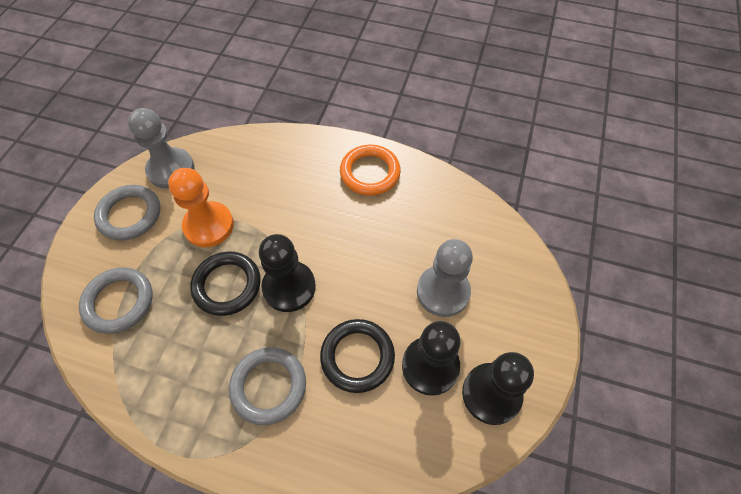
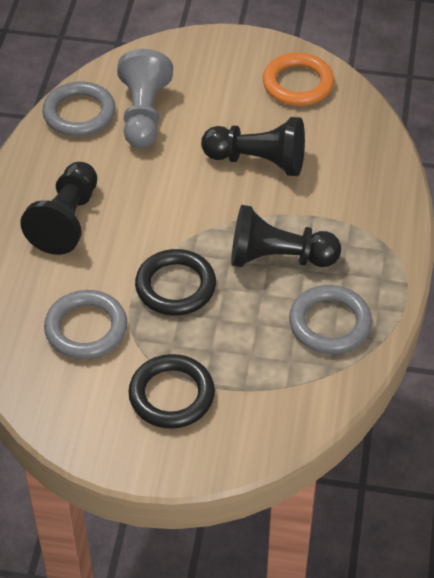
grey pawn: [128,108,195,189] [417,239,473,317] = 2 -> [117,49,173,148] = 1
orange pawn: [168,168,234,247] = 1 -> none = 0

